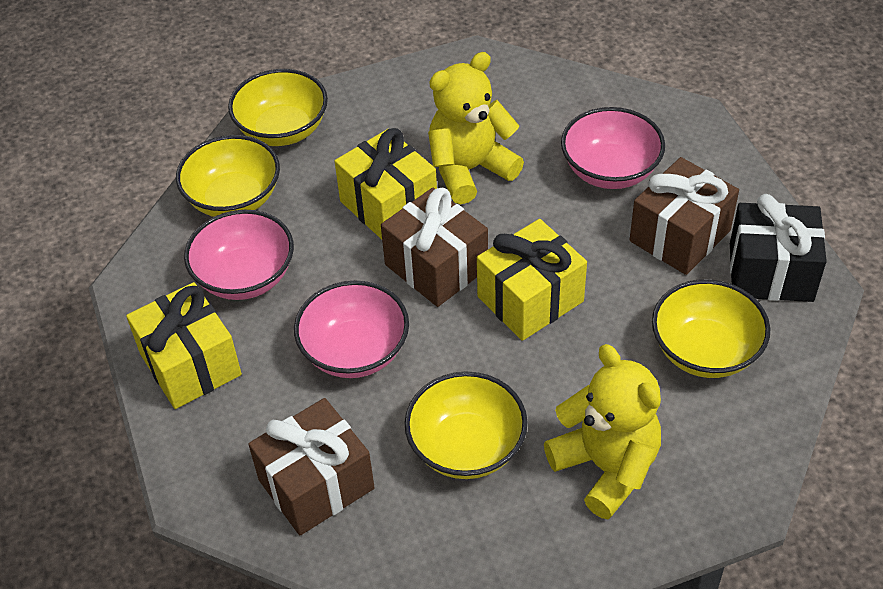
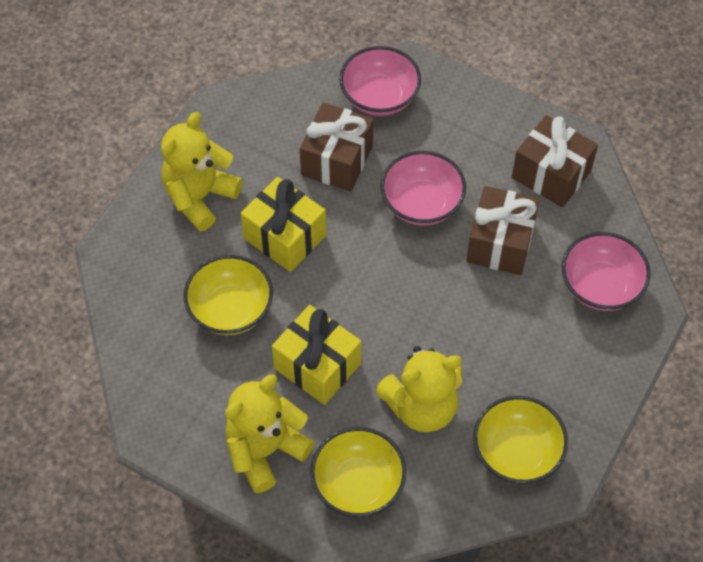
black gift: [730,194,827,302] = 1 -> none = 0
yellow bowl: [176,135,280,217] [228,69,328,146] [404,371,528,479] [652,279,770,378] = 4 -> [184,255,273,335] [310,427,406,517] [473,396,568,484] = 3
yellow gift: [126,282,242,409] [334,128,437,239] [477,219,587,341] = 3 -> [241,177,326,272] [272,305,361,405] = 2
yellow teddy bear: [428,52,524,204] [544,344,661,519] = 2 -> [161,112,243,231] [225,374,315,493] [376,346,462,432] = 3

